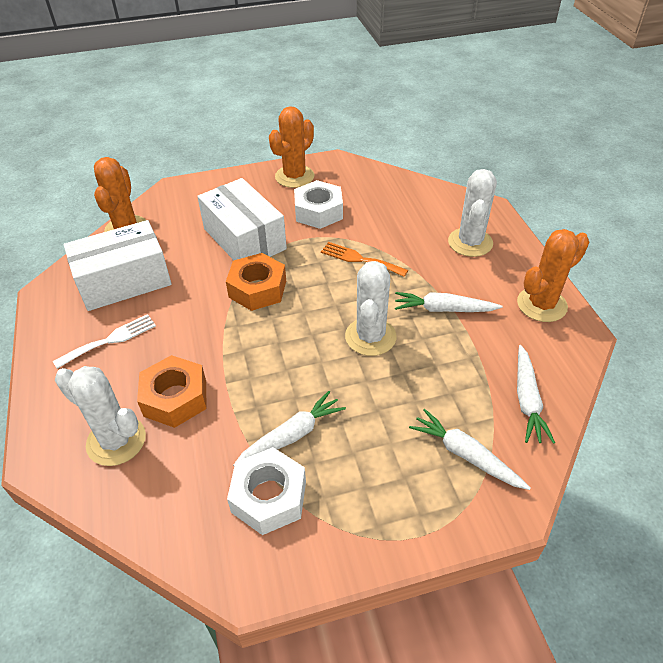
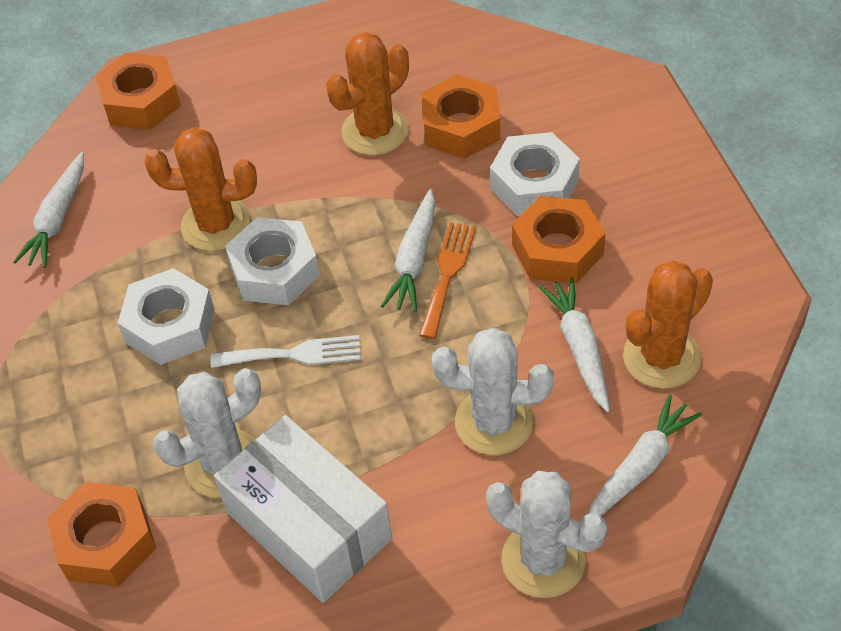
orange nut: [137,355,207,428] [226,253,286,311] = 2 -> [47,482,156,587] [95,52,181,130] [421,75,500,159] [512,196,606,284] = 4
white box: [64,220,172,311] [197,178,287,260] = 2 -> [214,415,392,603] = 1
white nut: [227,447,306,535] [294,180,343,229] = 2 -> [118,268,215,365] [225,217,320,305] [490,132,580,216] = 3

